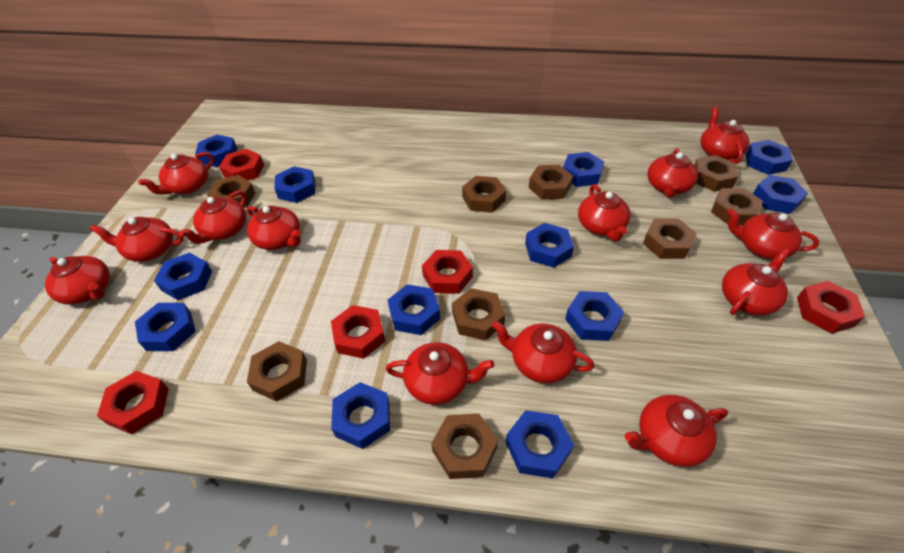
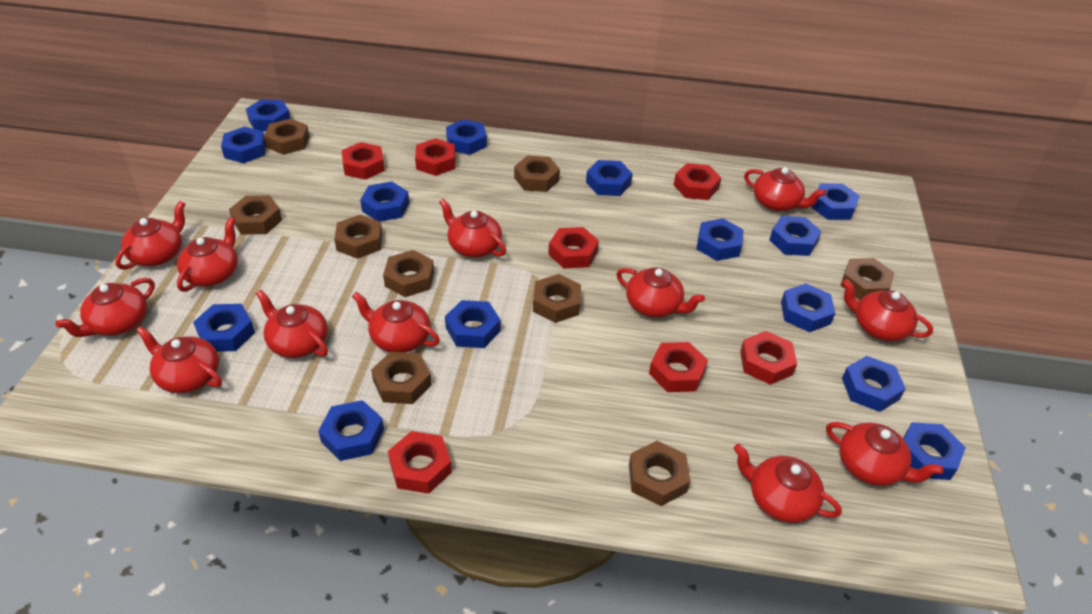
blue nut: [135,303,196,351] [154,253,212,300] [195,135,237,167] [274,166,316,203] [331,382,390,449] [388,284,440,335] [506,410,574,479] [525,223,574,268] [563,152,604,187] [565,291,624,341] [745,140,793,175] [753,175,808,214] = 12 -> [193,304,255,352] [221,126,266,163] [246,99,291,131] [318,400,384,461] [360,182,409,222] [445,300,501,348] [446,119,487,155] [586,160,633,196] [696,219,744,261] [769,216,822,256] [781,283,835,332] [811,183,860,220] [842,356,906,412] [903,422,966,480] = 14
red nut: [97,371,169,434] [219,149,264,181] [331,305,385,359] [422,250,473,294] [797,281,865,334] = 5 -> [342,142,385,180] [388,431,452,494] [415,138,455,176] [548,227,599,268] [649,342,708,392] [674,163,721,200] [740,331,797,385] = 7
red teapot: [45,256,110,304] [90,217,184,262] [139,152,214,195] [179,190,246,244] [247,206,301,250] [386,342,494,405] [492,321,594,383] [578,184,631,241] [625,395,728,467] [647,148,698,198] [700,107,749,164] [722,248,790,315] [727,209,819,259] = 13 -> [55,278,155,337] [115,201,186,270] [136,326,222,393] [177,217,238,292] [256,290,328,358] [352,292,440,352] [439,198,506,257] [616,267,705,318] [734,444,842,523] [744,167,826,211] [826,422,943,486] [842,279,933,341] = 12

